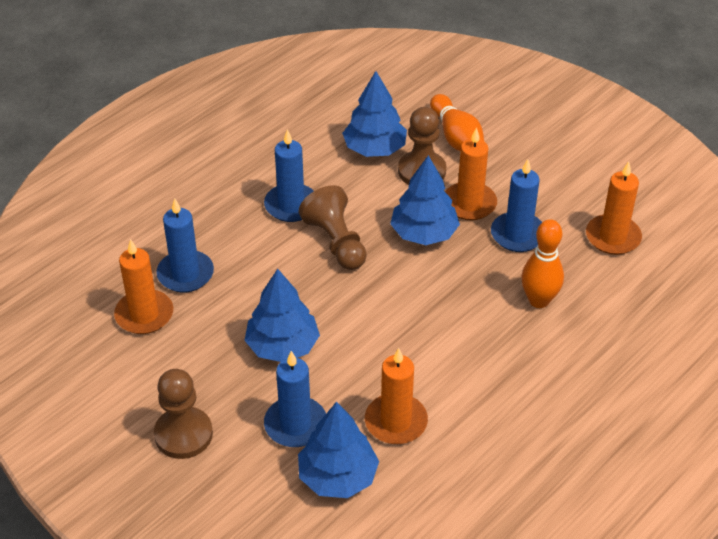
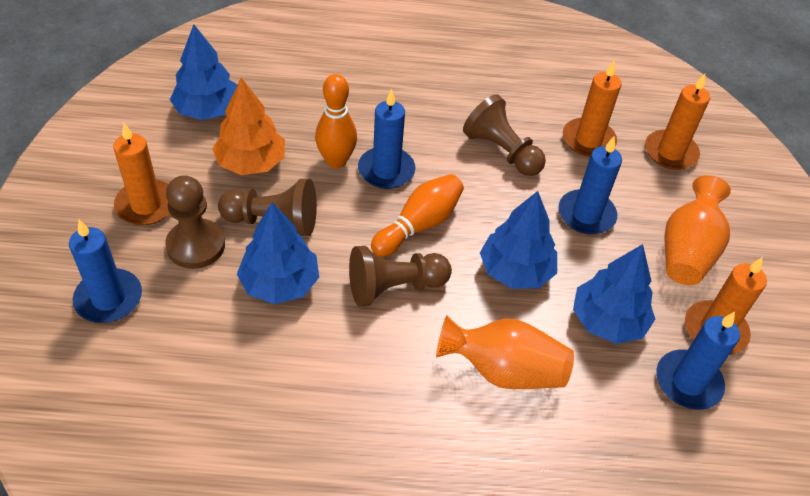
brown pawn: [154,369,213,459] [299,185,367,270] [398,107,446,185] = 3 -> [165,175,225,269] [218,179,317,236] [349,246,452,307] [463,94,546,176] = 4
orange tree: none = 0 -> [212,78,285,175] = 1
orange vase: none = 0 -> [436,315,574,389] [665,175,731,285] = 2

